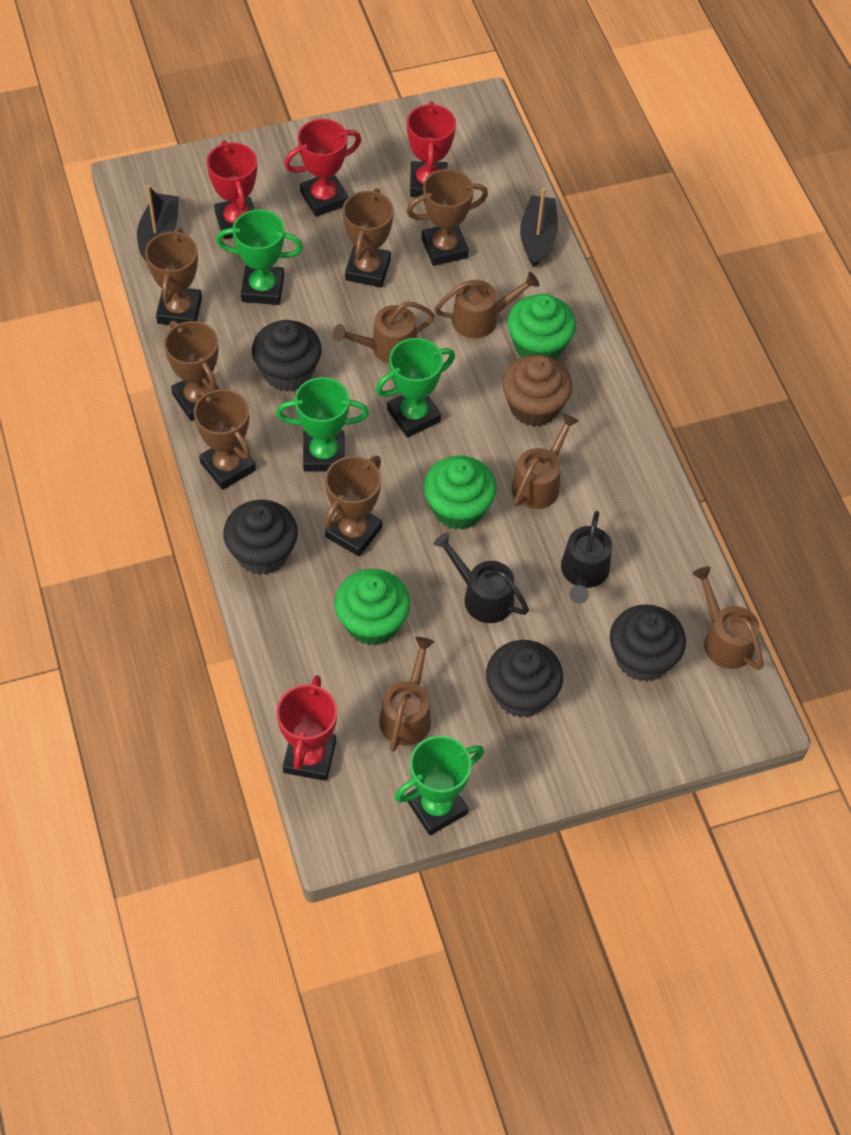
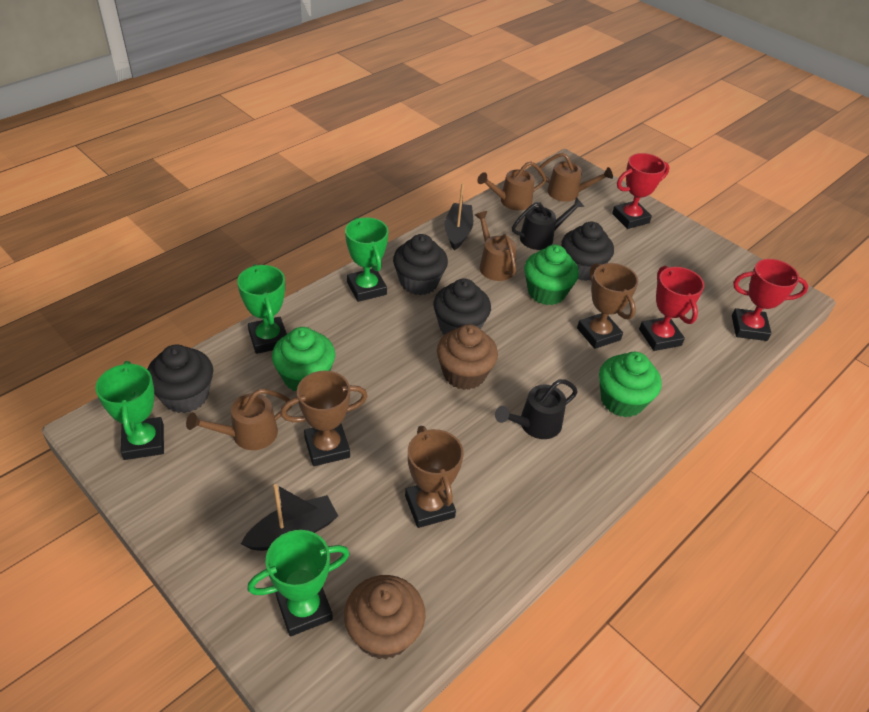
brown cupcake: [502,355,572,427] = 1 -> [344,575,425,659] [437,324,498,390] = 2
brown trophy: [145,228,202,325] [164,321,219,421] [194,389,256,490] [325,456,382,556] [342,188,394,287] [407,169,488,266] = 6 -> [280,371,367,466] [405,426,464,528] [577,263,638,349] = 3
brown watering can: [333,301,435,364] [379,637,434,752] [435,272,540,339] [512,413,579,509] [692,566,763,670] = 5 -> [186,389,292,450] [475,211,517,281] [477,161,546,210] [538,153,613,202] = 4
red trophy: [206,140,257,239] [276,675,337,781] [284,119,361,217] [407,102,456,197] = 4 -> [612,153,670,229] [639,266,704,351] [732,259,809,341] = 3

